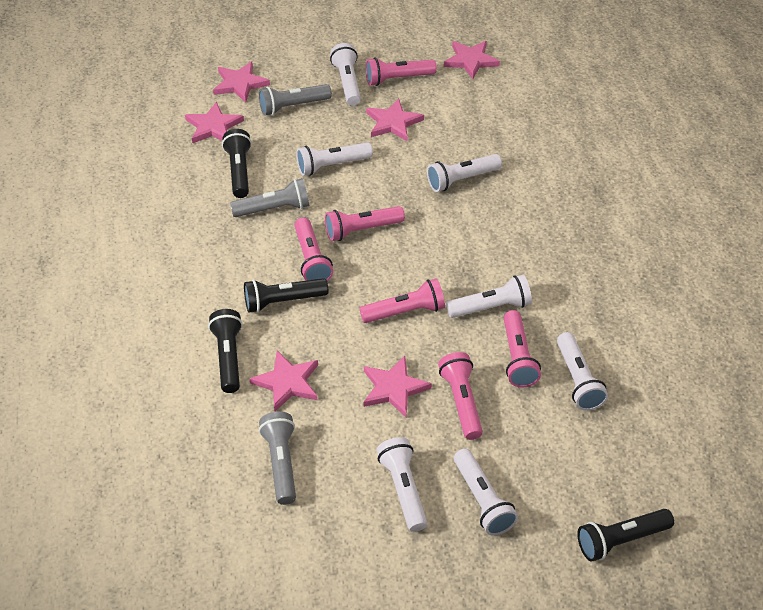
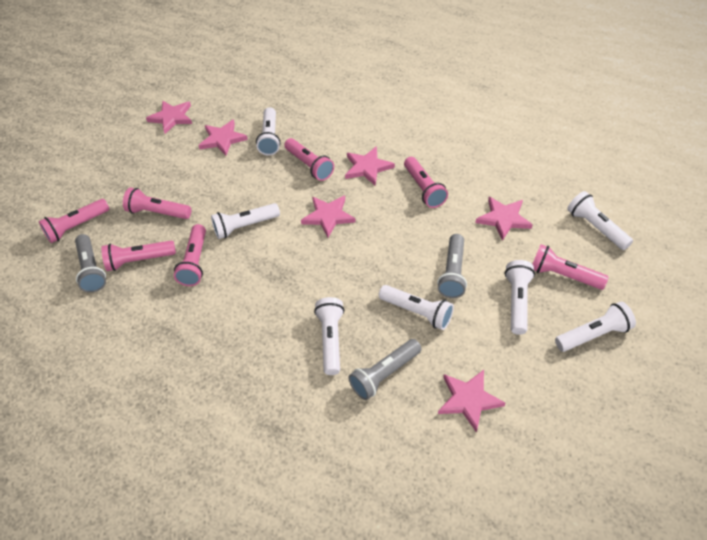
black flashlight: [208,309,243,393] [222,129,252,198] [244,278,328,313] [577,509,674,561] = 4 -> none = 0
pink flashlight: [294,217,333,281] [325,206,405,241] [359,279,445,323] [366,57,437,86] [438,352,483,440] [504,310,541,388] = 6 -> [39,199,109,243] [102,240,176,271] [123,188,191,219] [174,224,206,286] [284,138,334,181] [404,157,448,208] [533,244,609,290] = 7

